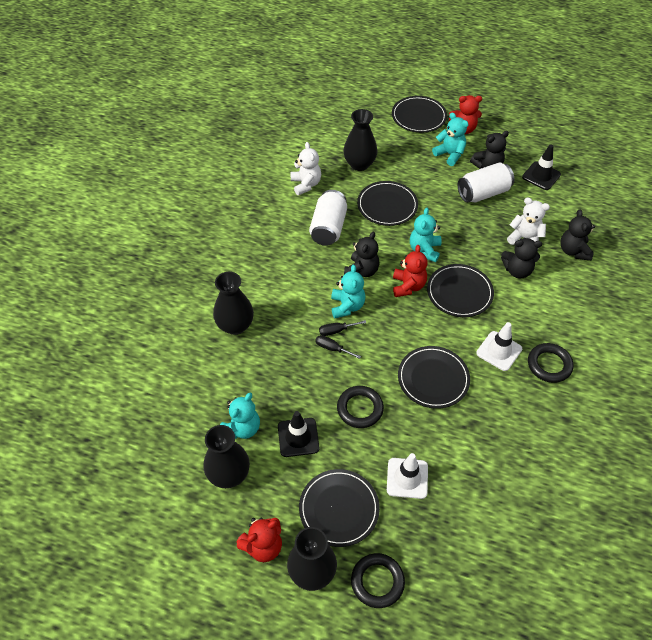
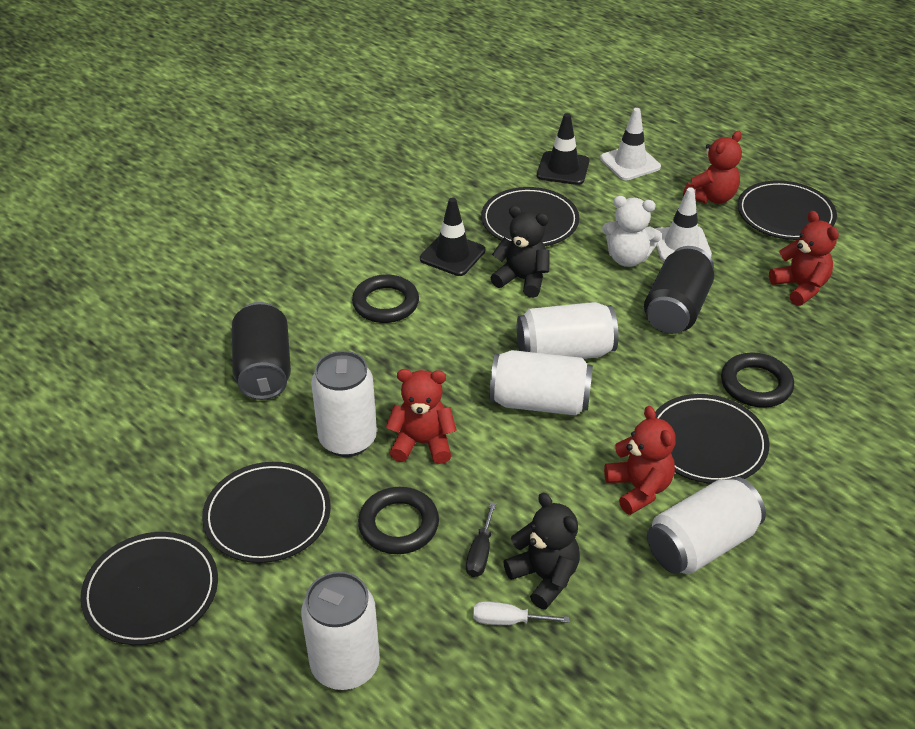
black can: none = 0 -> [232,302,291,400] [644,246,714,334] = 2
black screwdriver: [315,335,361,359] [319,320,366,336] = 2 -> [466,502,496,577] = 1
black teddy bear: [344,232,380,277] [470,131,509,169] [501,238,542,278] [560,209,595,261] = 4 -> [490,206,550,298] [503,493,580,610] = 2
black vase: [204,425,250,488] [213,272,254,335] [287,527,337,591] [343,109,377,171] = 4 -> none = 0
red teddy bear: [236,518,282,562] [393,245,428,297] [449,95,482,134] = 3 -> [386,369,457,464] [604,406,676,515] [683,131,742,204] [769,211,839,306] = 4
turquoise teddy bear: [220,393,260,439] [331,265,365,319] [410,207,442,262] [432,113,469,166] = 4 -> none = 0
white can: [309,190,347,246] [458,162,514,203] = 2 -> [301,572,380,690] [311,351,377,457] [490,350,593,416] [517,302,619,359] [647,477,766,574] = 5
white screwdriver: none = 0 -> [473,601,569,625] = 1
white teddy bear: [291,142,321,195] [507,198,550,245] = 2 -> [602,196,662,267] = 1

